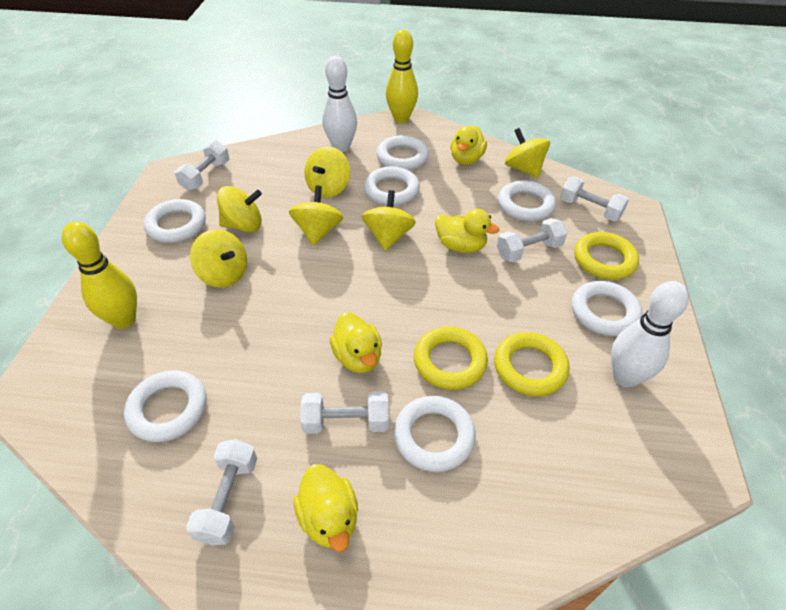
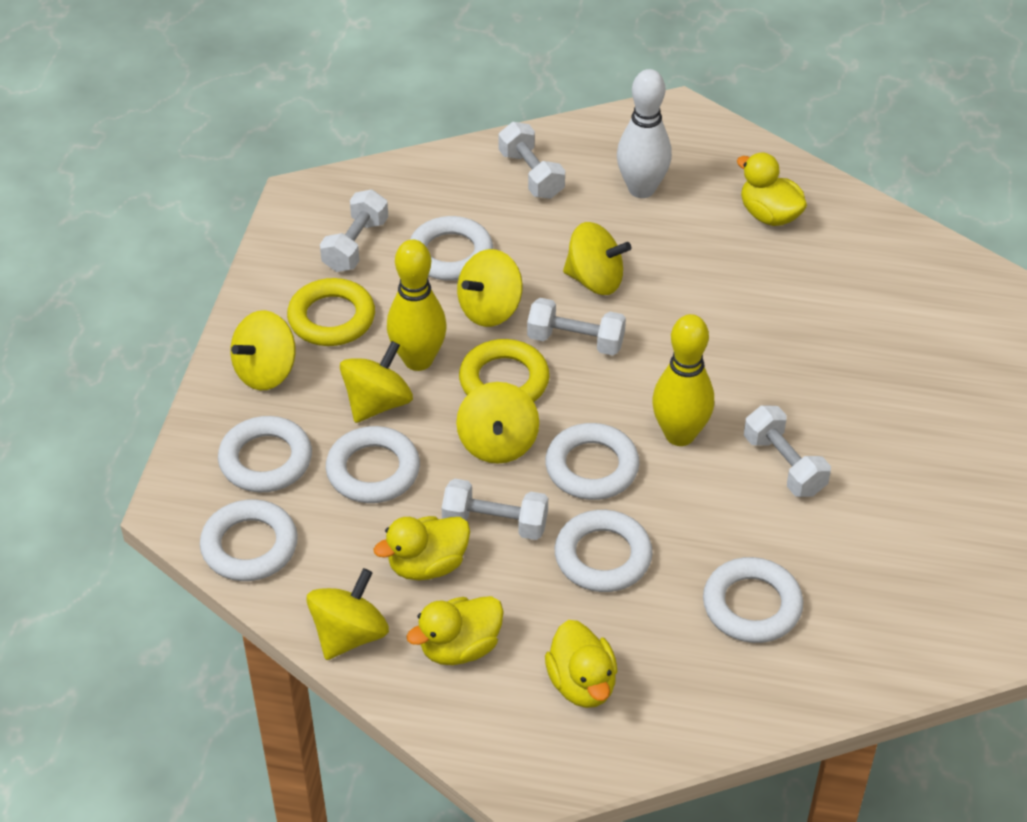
white bowling pin: [322,56,357,152] [611,281,689,388] = 2 -> [617,69,672,198] = 1
yellow ring: [414,327,488,390] [494,332,570,396] [574,232,639,280] = 3 -> [287,278,375,346] [459,339,550,402] = 2

